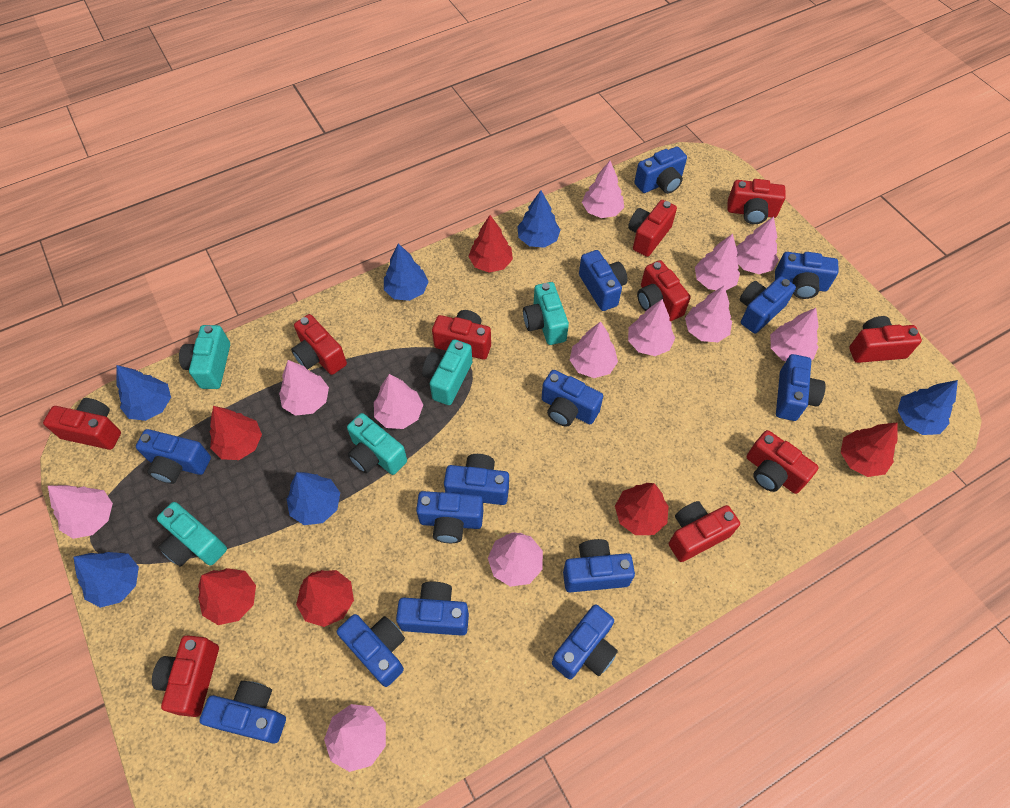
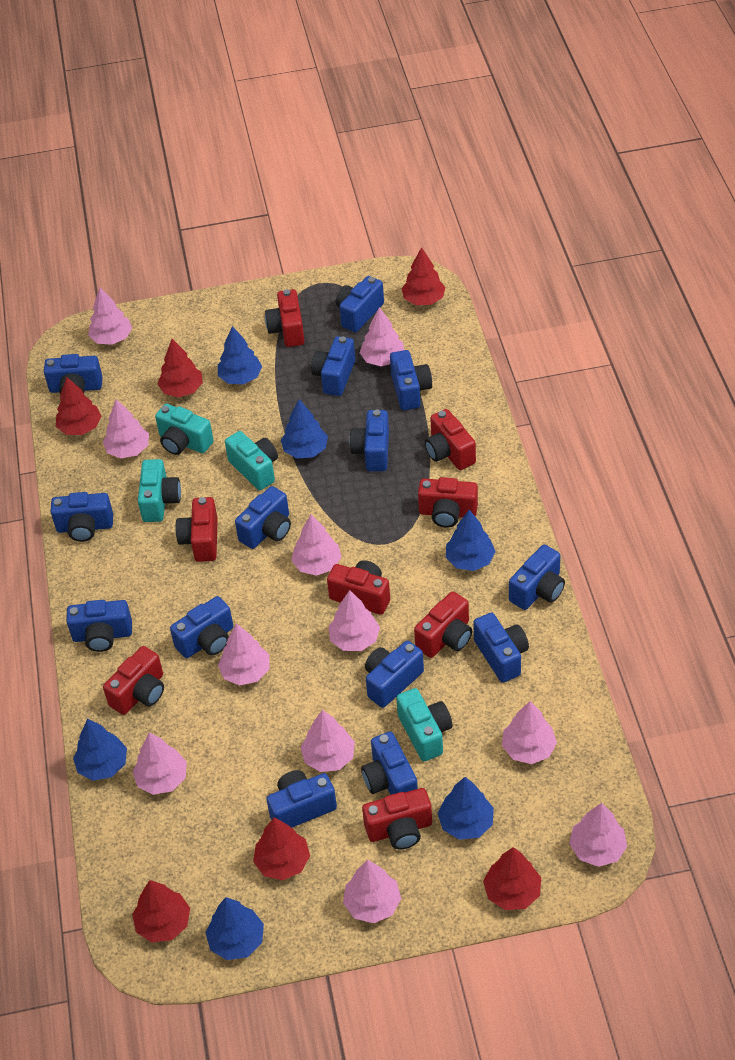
pink tree: [48,485,113,539] [279,360,329,416] [324,704,386,772] [374,374,423,429] [488,532,543,587] [570,321,618,378] [582,161,624,218] [628,299,675,356] [685,286,732,342] [695,234,740,290] [736,216,779,274] [770,308,819,361] = 12 -> [88,288,132,345] [103,399,149,458] [132,732,187,795] [218,623,269,685] [291,515,342,576] [300,710,355,772] [328,590,380,651] [343,860,401,923] [360,307,404,366] [502,701,557,764] [569,803,627,867] = 11
red camera: [43,398,121,450] [152,635,219,717] [291,314,347,375] [432,310,491,360] [628,200,677,257] [637,260,691,321] [669,501,740,562] [727,179,786,224] [747,430,819,494] [849,316,922,363] = 10 -> [103,646,164,715] [175,497,218,562] [265,289,304,347] [327,560,390,615] [362,788,432,850] [414,591,472,658] [418,477,478,528] [425,409,476,470] = 8
turquoise camera: [157,502,227,567] [179,325,230,389] [347,413,407,475] [422,339,472,405] [523,282,569,345] = 5 -> [138,459,181,522] [155,404,214,455] [225,431,278,490] [396,688,452,761] = 4

